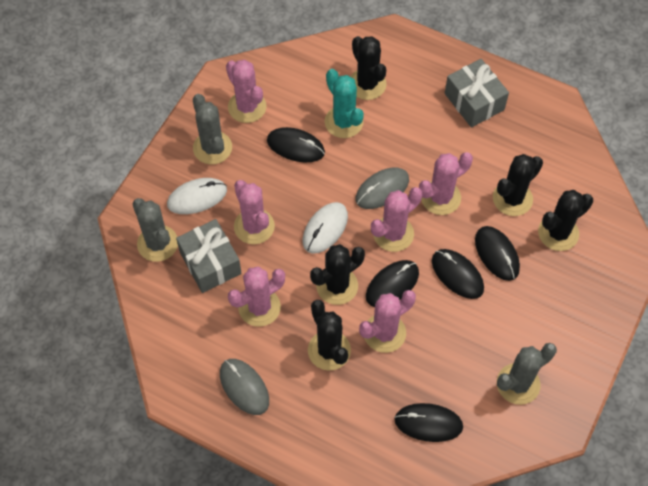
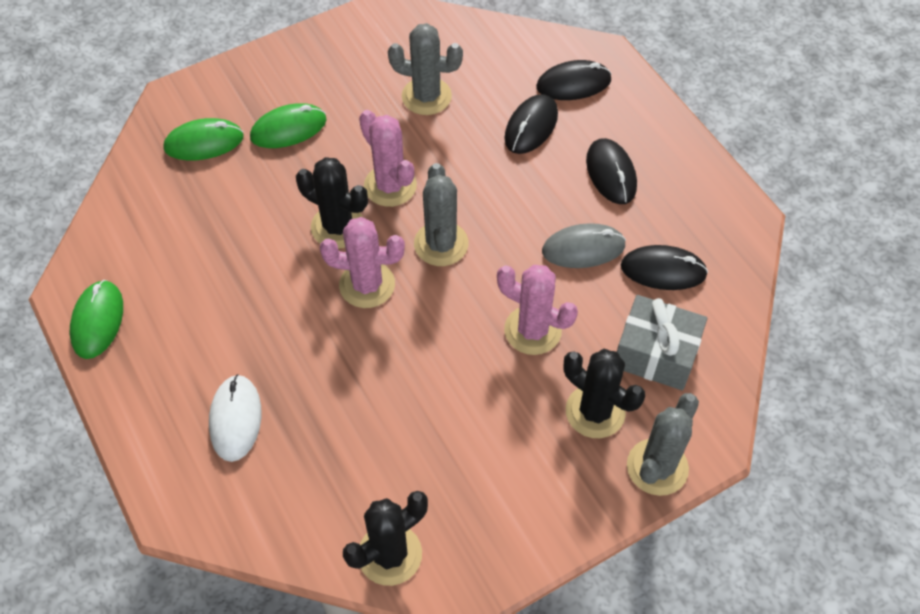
black cactus: [308,300,351,371] [310,244,365,305] [350,36,387,100] [493,154,543,216] [538,190,593,251] = 5 -> [296,157,368,249] [343,491,428,586] [564,349,645,438] = 3
black mouse: [267,127,325,162] [366,260,419,307] [394,403,463,442] [432,249,484,299] [475,226,520,281] = 5 -> [504,94,558,154] [536,60,612,100] [586,138,637,204] [621,245,708,290] = 4
green mouse: none = 0 -> [70,280,123,359] [164,118,244,160] [250,103,326,148] = 3
grey gift: [176,219,242,293] [445,59,509,127] = 2 -> [617,295,707,390] = 1
grey mouse: [220,359,269,415] [355,168,409,209] = 2 -> [542,223,626,268] = 1
pink cactus: [226,60,267,123] [228,266,285,327] [234,180,275,244] [359,290,416,353] [371,187,422,252] [419,152,473,215] = 6 -> [320,217,405,308] [359,110,417,207] [497,265,578,355] = 3
turquoise cactus: [325,69,364,138] = 1 -> none = 0
white mouse: [167,178,227,214] [303,202,348,254] = 2 -> [209,375,261,462] = 1

